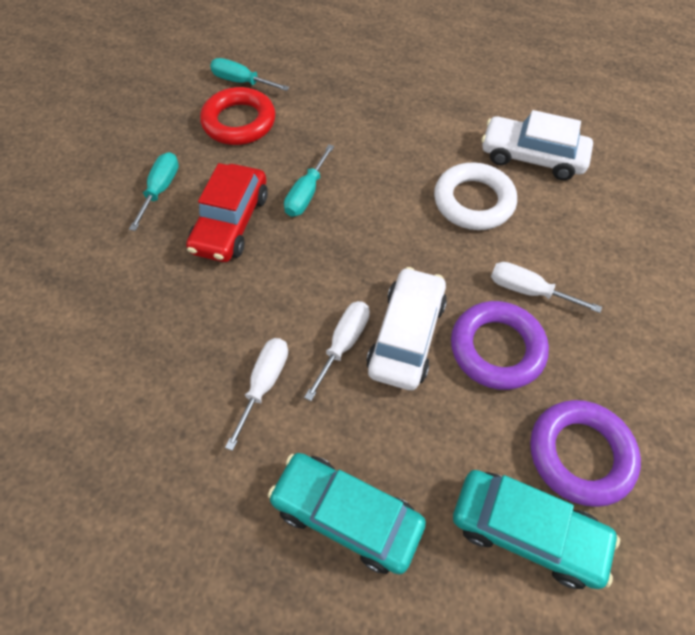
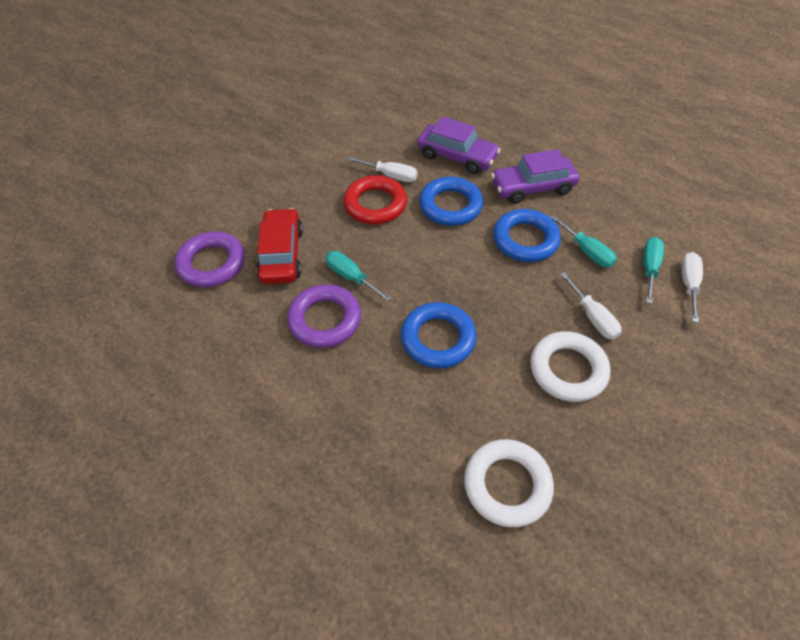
blue ring: none = 0 -> [401,302,477,368] [419,177,483,226] [493,209,561,262] = 3
purple car: none = 0 -> [417,116,501,174] [491,149,579,204] = 2
turquoise car: [268,453,426,575] [453,470,620,589] = 2 -> none = 0
white car: [366,267,447,390] [482,110,593,180] = 2 -> none = 0
white ring: [434,163,517,230] = 1 -> [464,439,554,527] [530,331,610,402] = 2

